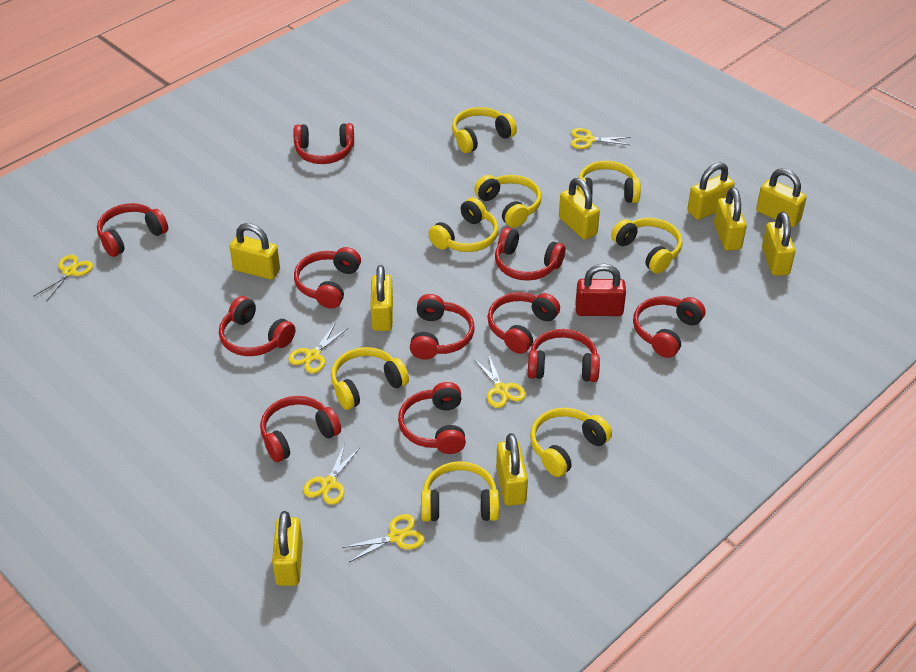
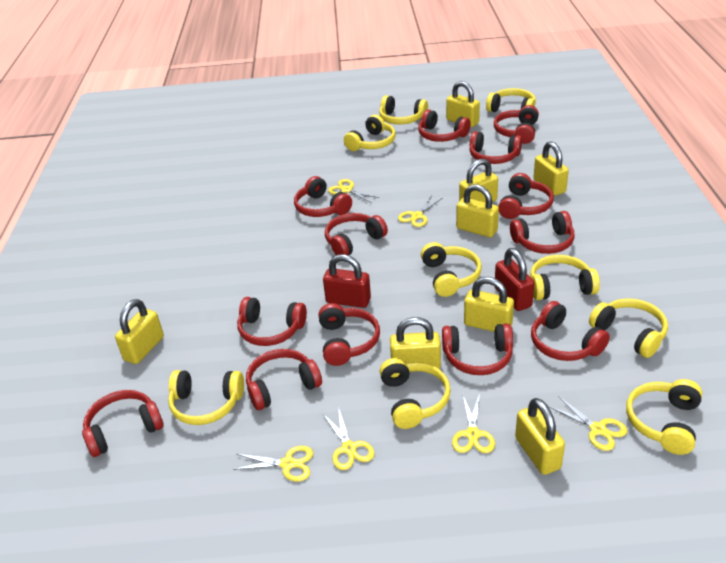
red headphones: [97,203,168,257] [219,296,295,356] [260,396,341,462] [293,123,354,164] [294,247,361,309] [398,382,466,454] [410,294,475,360] [487,292,560,354] [495,227,565,280] [528,329,600,382] [633,296,705,358] = 11 -> [82,390,164,457] [237,297,307,346] [246,349,322,410] [294,176,352,217] [319,303,380,366] [325,213,388,255] [418,109,470,142] [442,323,513,375] [469,131,522,164] [494,105,539,144] [498,173,554,219] [510,211,575,254] [531,301,610,361] = 13
red padlock: [575,264,626,316] = 1 -> [323,254,371,308] [495,248,534,311] = 2
yellow headphones: [331,347,409,410] [421,461,499,521] [428,197,498,252] [452,107,517,153] [474,175,542,228] [530,408,612,477] [577,161,641,203] [611,218,683,274] = 8 -> [168,370,244,425] [344,115,396,151] [379,95,428,124] [380,358,451,429] [421,242,482,297] [486,88,536,112] [530,255,600,300] [589,298,668,358] [626,379,702,455] = 9
yellow padlock: [230,223,280,280] [272,511,303,586] [370,265,393,331] [496,433,528,506] [559,178,600,240] [687,162,735,220] [714,187,747,251] [756,168,807,227] [762,212,795,276] = 9 -> [115,299,164,364] [390,317,441,372] [446,81,480,127] [456,184,499,237] [459,159,498,203] [464,277,514,332] [515,398,565,475] [533,141,569,196] = 8

